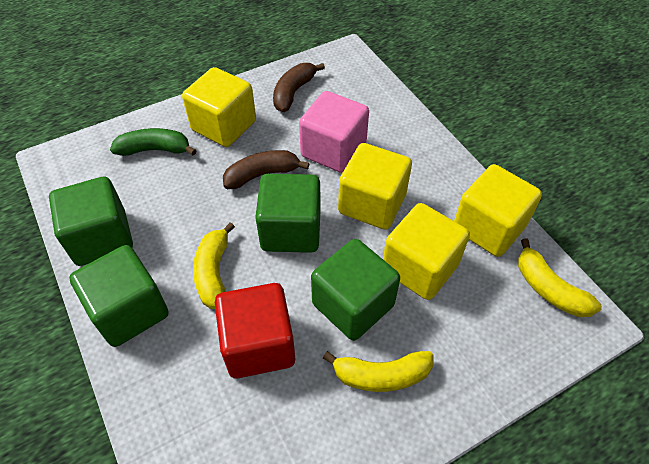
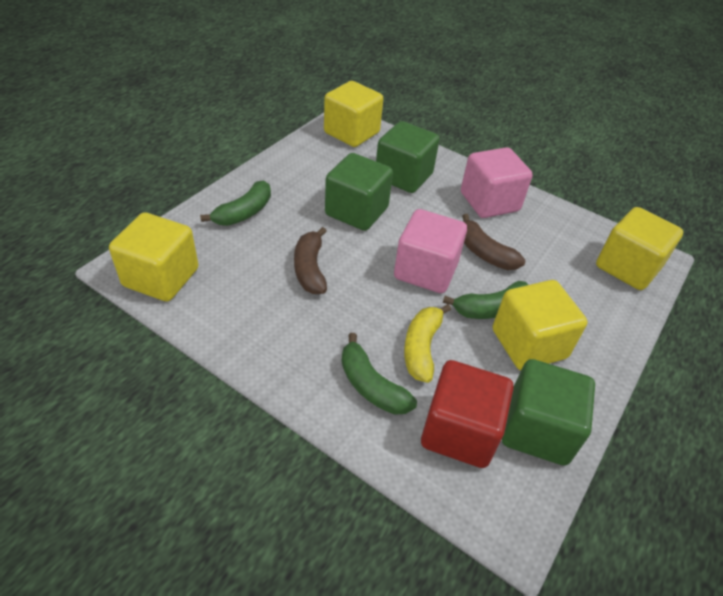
green banana: [110,128,197,156] = 1 -> [200,180,271,226] [341,333,417,415] [443,281,528,319] = 3
green cube: [49,176,133,266] [69,245,168,347] [255,174,321,253] [311,239,400,341] = 4 -> [325,153,393,231] [376,121,440,193] [502,359,595,465] = 3
pink cube: [299,91,369,173] = 1 -> [394,209,467,293] [461,147,533,218] = 2
yellow banana: [193,222,235,309] [323,351,434,392] [518,238,602,317] = 3 -> [404,304,451,383] = 1

